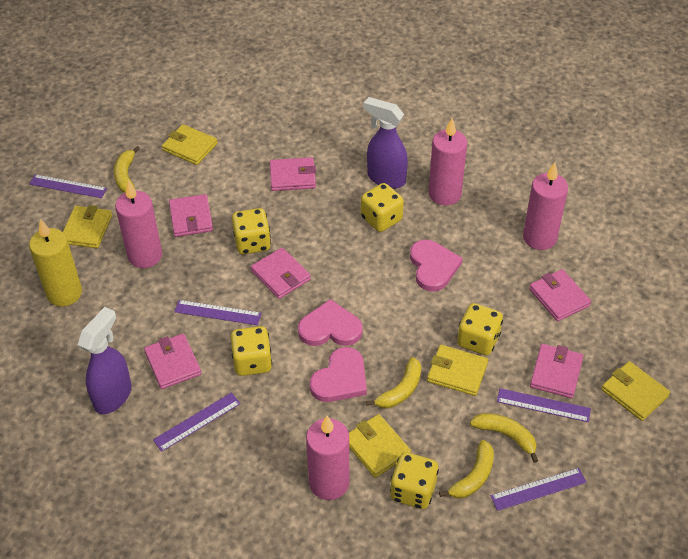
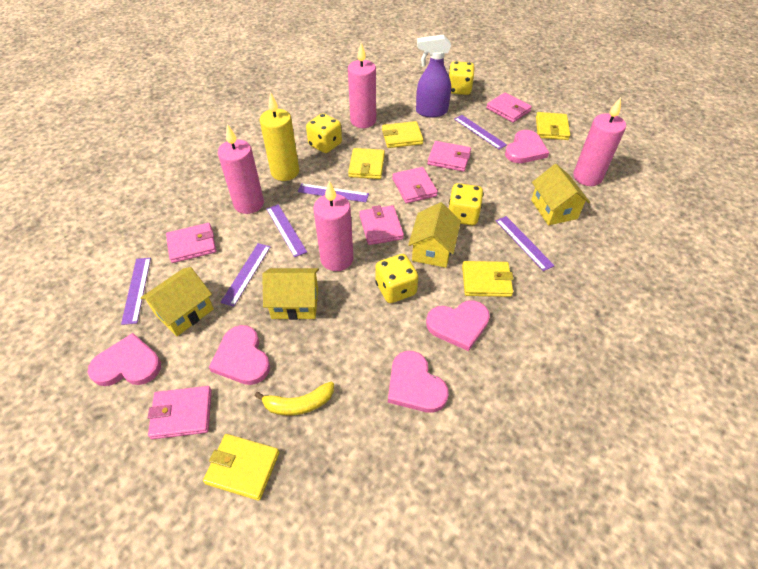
pink heart: [298,299,363,346] [310,347,367,402] [410,240,463,291] = 3 -> [88,333,161,386] [209,325,270,385] [388,351,449,413] [426,301,490,351] [505,130,549,163] = 5
purple ruler: [29,174,107,198] [153,392,241,452] [174,300,262,325] [491,468,587,511] [497,388,591,422] = 5 -> [121,258,151,325] [220,243,271,307] [266,204,307,257] [298,183,369,202] [454,115,507,150] [496,216,555,271] = 6
purple spray bottle: [78,307,132,414] [364,97,408,189] = 2 -> [416,34,451,117] = 1
yellow banana: [114,146,140,193] [366,357,421,408] [439,440,494,498] [470,413,538,463] = 4 -> [255,382,334,416] = 1
yellow dice: [231,326,272,376] [232,208,271,254] [361,183,404,232] [390,452,439,509] [457,303,503,356] = 5 -> [306,113,342,153] [375,254,418,303] [448,61,475,95] [449,183,484,225] = 4
yellow house: none = 0 -> [140,267,214,336] [262,268,319,320] [408,202,461,268] [531,164,590,225] = 4

